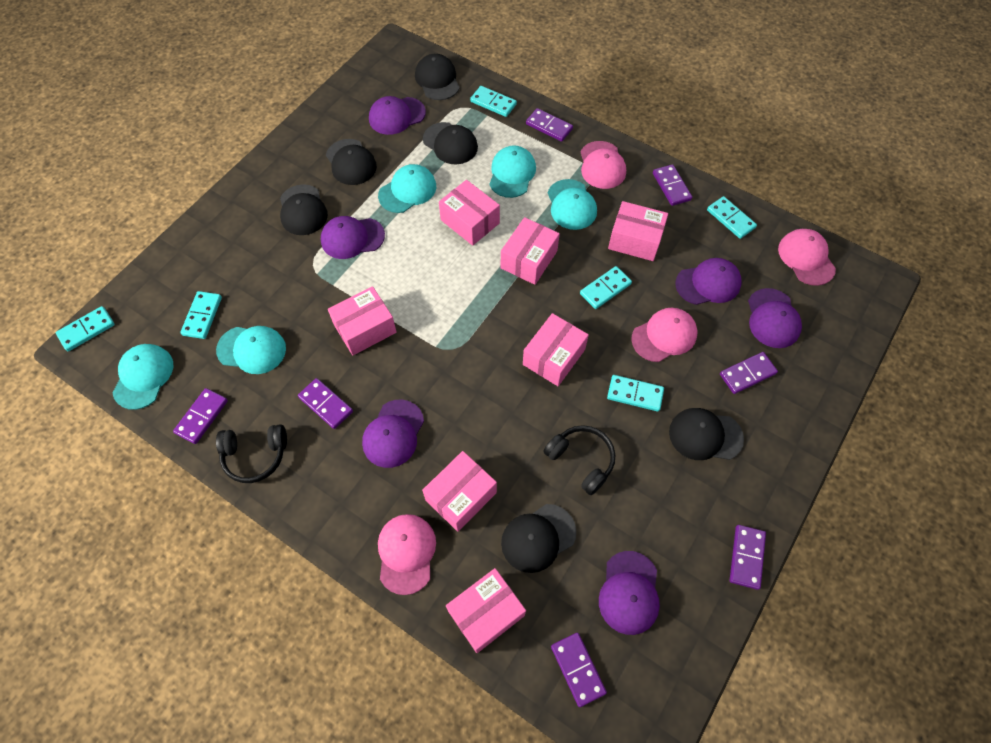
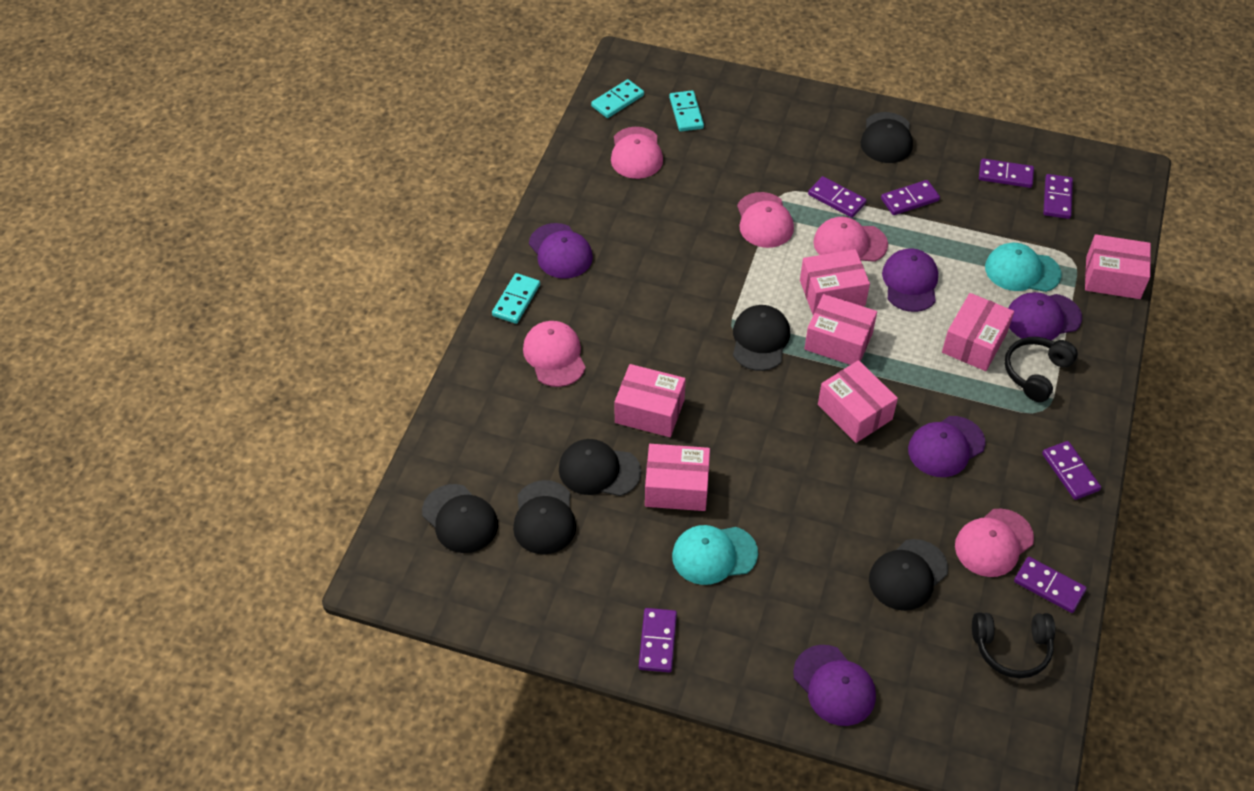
pink cap: [378,514,436,595] [581,141,626,189] [631,308,697,362] [778,229,836,286] = 4 -> [523,321,586,387] [611,127,663,179] [737,192,794,248] [813,217,888,262] [955,508,1034,577] = 5
purple cap: [321,216,385,259] [362,400,424,468] [369,96,426,135] [599,551,660,635] [675,258,742,305] [748,288,802,348] = 6 -> [529,223,593,279] [793,645,876,726] [882,248,938,312] [908,416,985,477] [1008,292,1082,340] = 5
turquoise cap: [113,344,173,410] [216,326,286,374] [378,164,436,213] [489,145,536,198] [548,179,597,230] = 5 -> [672,525,758,585] [985,243,1062,292] = 2
turquoise domino: [56,306,115,351] [180,291,222,339] [470,86,517,117] [580,266,632,309] [607,375,664,412] [707,196,757,239] = 6 -> [492,273,540,324] [591,79,644,118] [669,90,704,131] = 3

